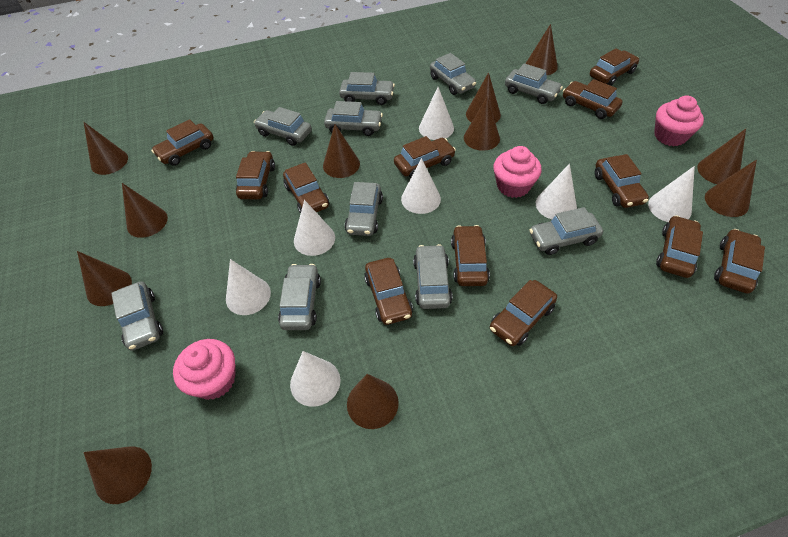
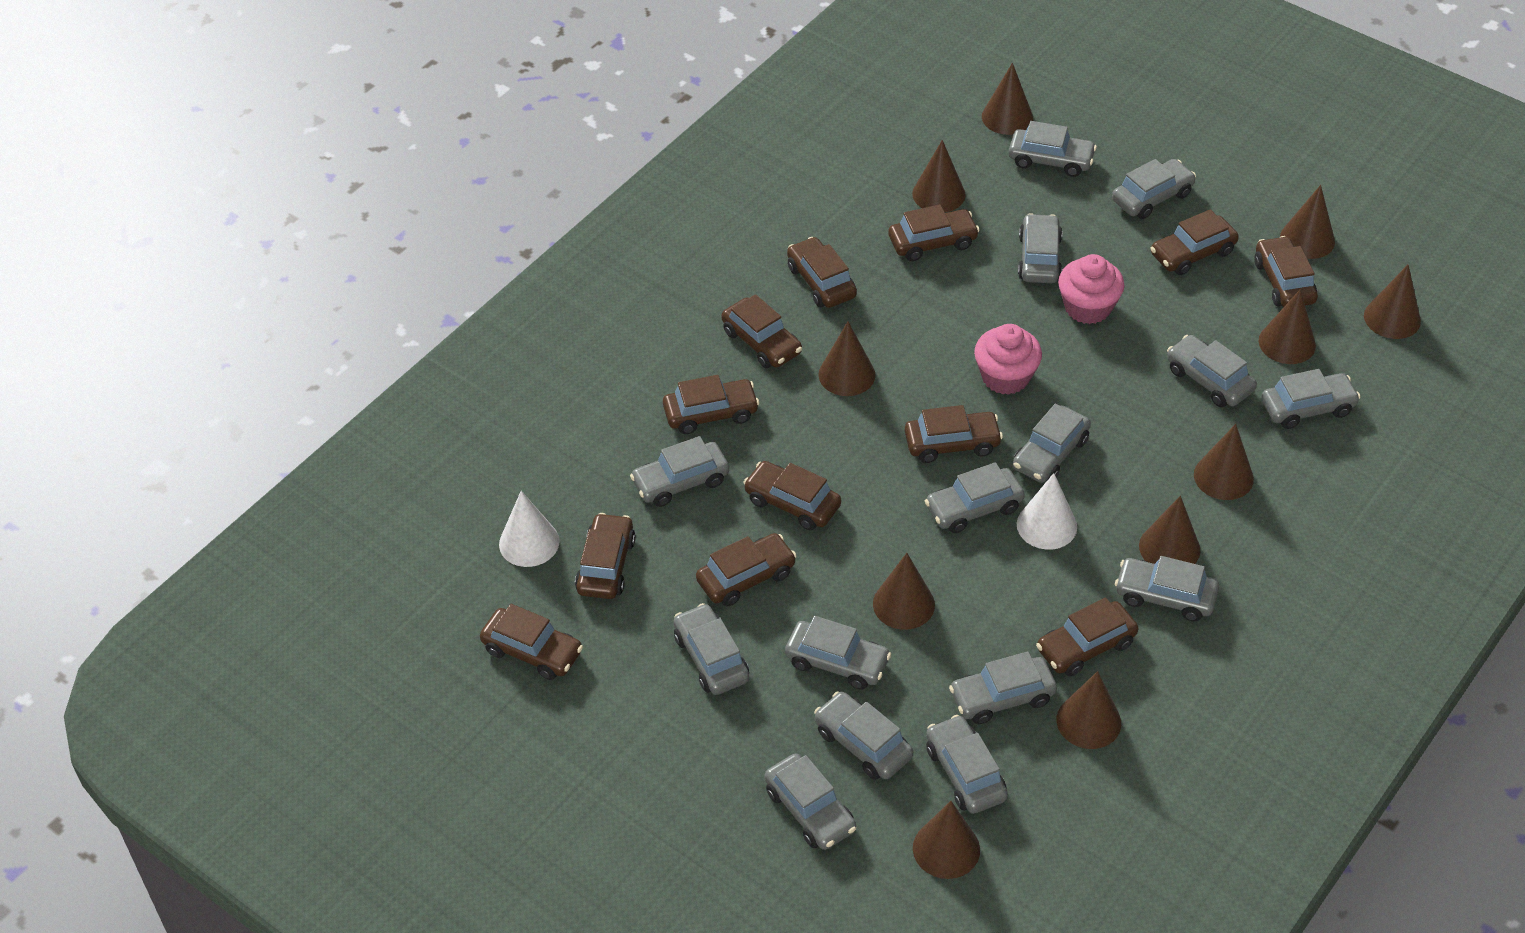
grey car: [111,281,163,351] [254,107,312,146] [278,264,321,330] [324,101,383,136] [339,72,395,105] [345,182,383,236] [413,244,452,309] [430,53,476,95] [505,63,563,104] [529,207,603,255] = 10 -> [630,436,729,507] [674,603,749,695] [765,753,856,850] [785,616,891,690] [814,691,913,780] [925,462,1025,533] [926,715,1008,814] [949,651,1057,724] [1009,121,1097,177] [1013,404,1091,483] [1018,213,1062,283] [1112,159,1196,219] [1115,556,1219,621] [1167,335,1257,407] [1261,369,1361,429] = 15
pink cupcake: [173,339,235,400] [493,146,542,198] [654,96,704,146] = 3 -> [974,324,1042,395] [1058,254,1124,324] = 2
white cone: [226,259,271,315] [290,351,340,407] [294,200,335,256] [401,158,441,214] [419,87,454,140] [536,164,577,219] [648,166,695,222] = 7 -> [499,491,560,567] [1017,473,1077,550] = 2

